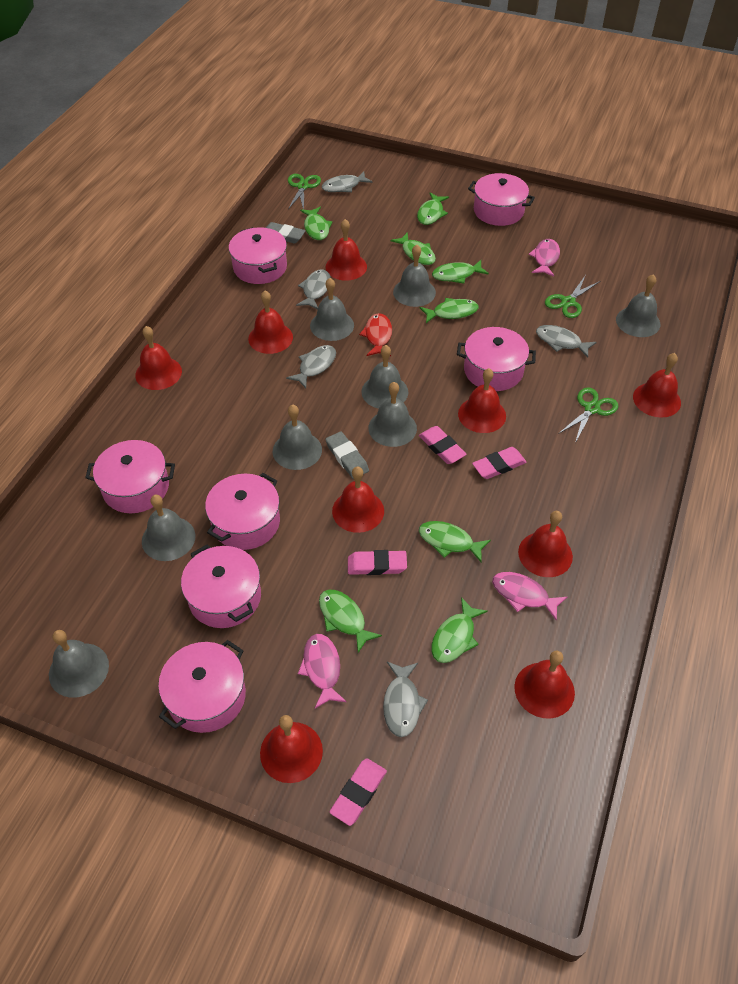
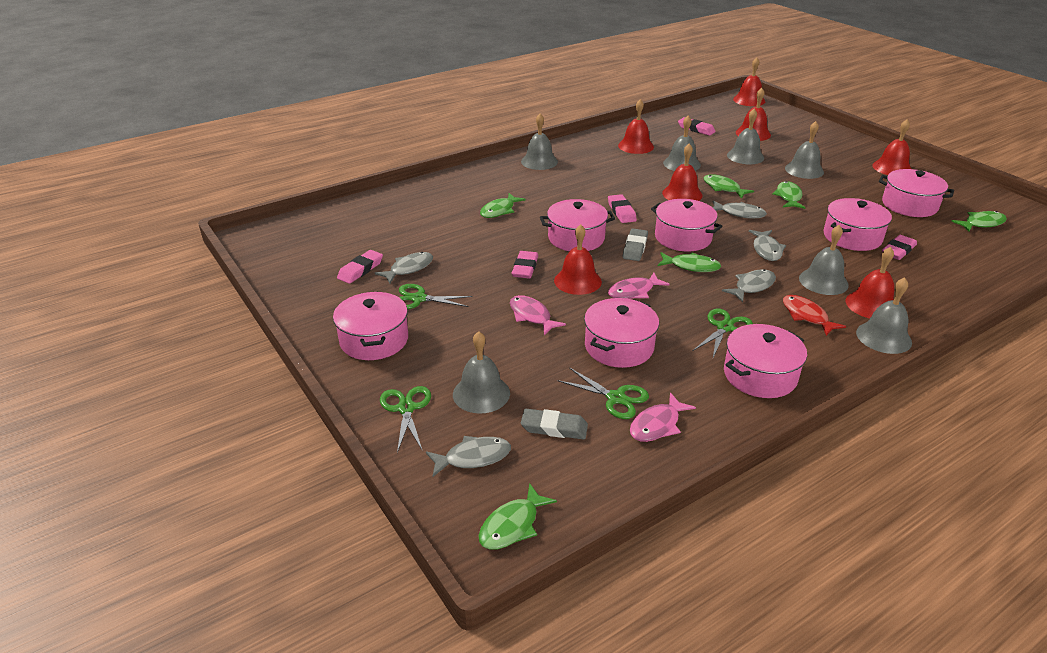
green fish: [300,207,333,240] [319,590,382,653] [390,232,436,265] [417,193,449,225] [419,521,491,563] [420,298,479,323] [431,597,488,663] [432,260,489,284] = 8 -> [479,483,557,550] [480,193,526,218] [658,252,721,272] [704,175,754,199] [772,181,806,209] [951,211,1007,232] = 6
green scissors: [288,174,321,210] [545,276,600,318] [558,387,618,443] = 3 -> [380,386,431,453] [399,284,473,309] [557,367,649,419] [693,308,753,358] = 4
grey bell: [49,630,109,698] [142,495,195,561] [273,405,322,470] [310,278,354,341] [361,345,408,409] [368,382,417,447] [393,245,436,307] [616,274,660,337] = 8 -> [453,331,510,414] [521,114,558,170] [663,116,701,171] [727,109,764,164] [785,121,824,179] [799,225,849,295] [856,277,912,354] = 7
pink eraser: [330,758,387,826] [348,550,407,575] [419,426,467,464] [472,447,527,479] = 4 -> [337,250,383,284] [512,251,538,278] [608,194,637,223] [678,117,716,136] [882,235,917,260] = 5
red bell: [135,326,182,390] [248,291,293,354] [260,715,323,783] [326,219,367,281] [332,466,384,533] [458,368,506,433] [514,651,575,719] [518,511,573,577] [633,353,681,418] = 9 -> [554,224,602,295] [618,99,654,154] [662,143,703,201] [733,57,765,106] [736,88,771,141] [846,247,894,318] [872,119,911,175] = 7

